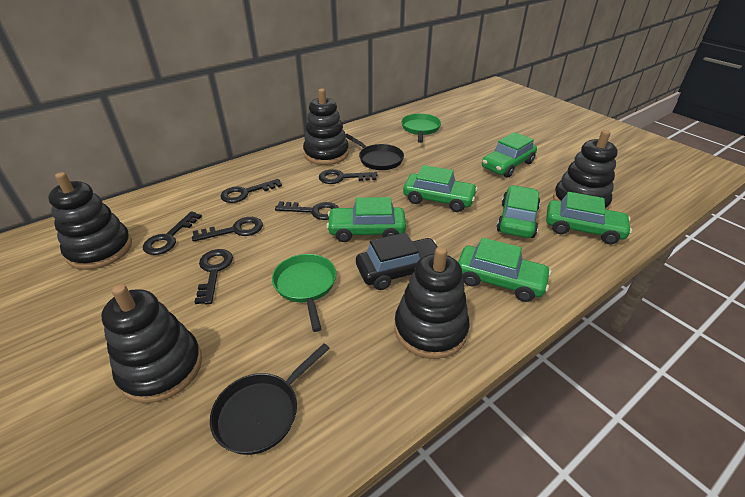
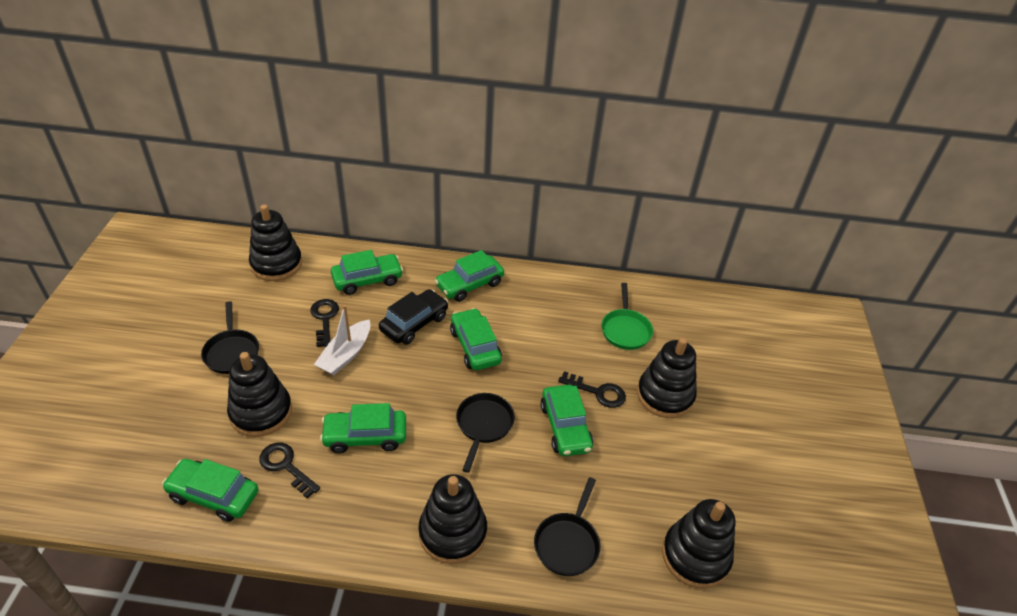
black key: [143,211,202,255] [192,217,263,242] [195,249,233,304] [220,179,282,203] [275,201,339,220] [319,169,377,184] = 6 -> [259,443,320,498] [310,299,339,347] [558,371,626,408] = 3
black pan: [210,343,330,455] [346,134,404,170] = 2 -> [201,301,259,374] [456,393,515,473] [534,477,600,576] = 3
green pan: [272,254,336,332] [401,113,441,143] = 2 -> [601,283,653,350] = 1
white boat: none = 0 -> [314,305,370,375] = 1

